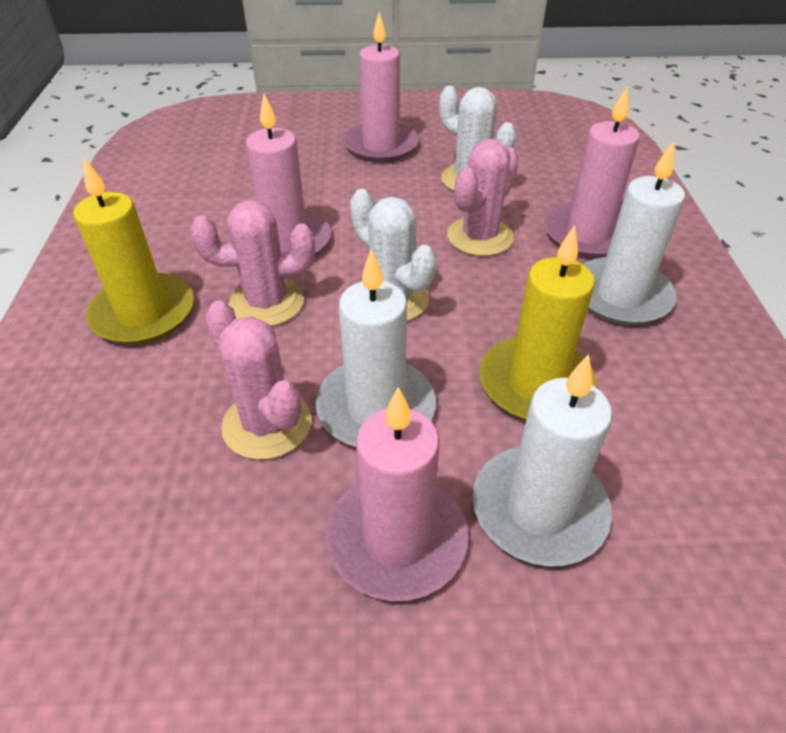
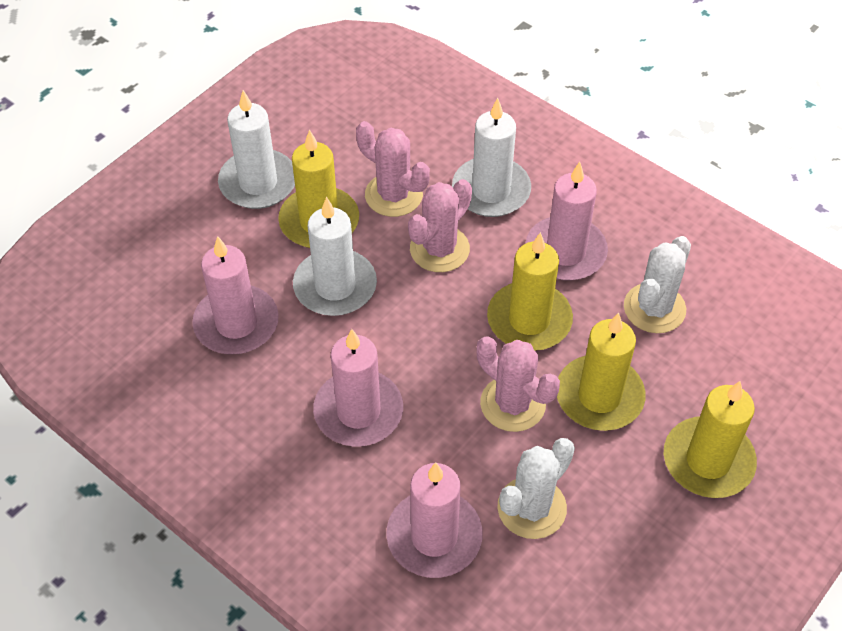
yellow candle: [73,158,194,345] [479,225,597,420] = 2 -> [278,129,359,248] [487,232,573,351] [557,313,646,431] [664,381,757,498] = 4

